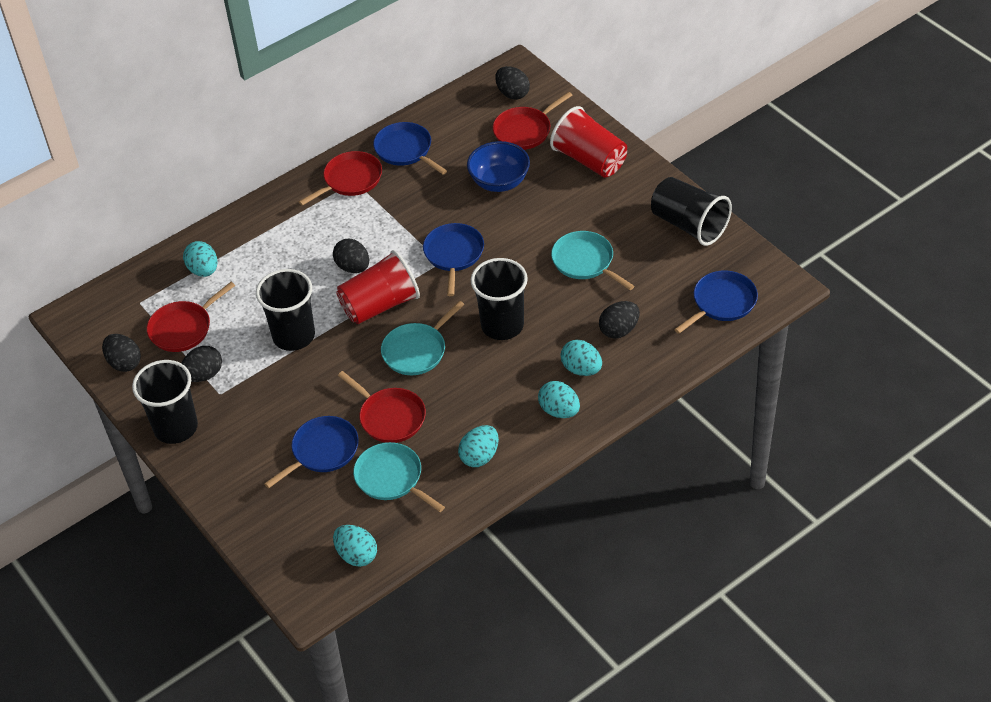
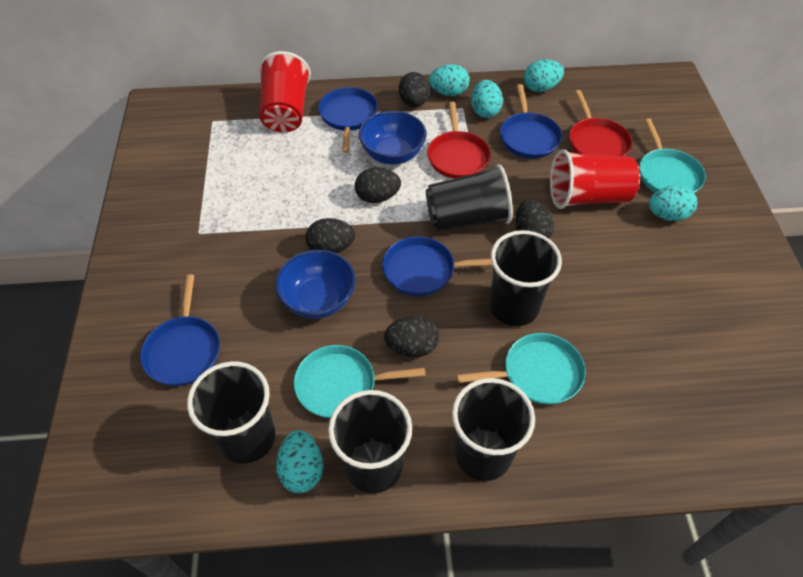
black cup: [132,360,198,444] [256,269,315,351] [471,258,528,340] [651,177,732,246] = 4 -> [187,361,275,464] [328,390,412,493] [426,164,513,231] [452,378,535,481] [489,230,562,326] = 5
blue bowl: [467,141,530,192] = 1 -> [275,250,356,319] [359,111,427,164] = 2
red pan: [147,282,235,352] [299,151,382,206] [338,371,426,443] [493,92,572,150] = 4 -> [427,102,491,179] [569,90,632,156] = 2

